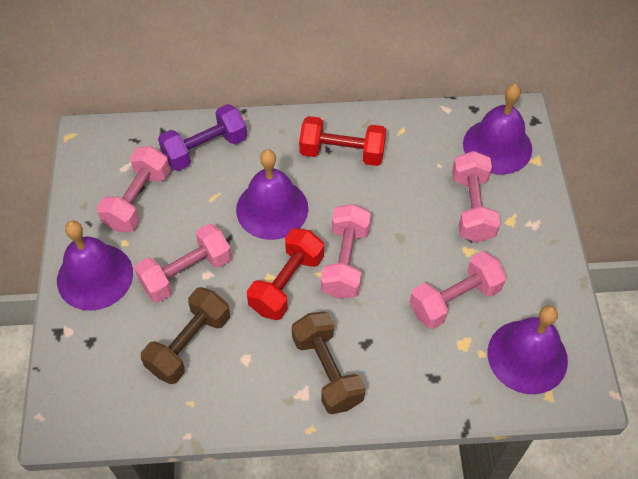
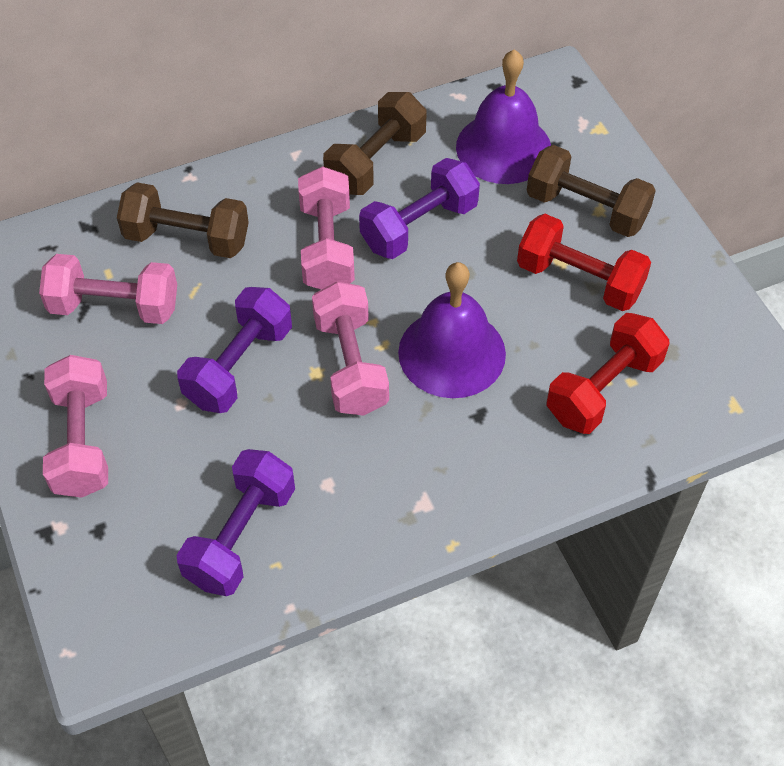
brown dumbbell: [141,287,230,384] [291,311,365,414] = 2 -> [117,182,249,258] [323,92,427,195] [527,145,656,237] = 3
pink dumbbell: [97,146,170,232] [134,224,232,302] [321,204,371,299] [409,251,506,329] [452,151,500,242] = 5 -> [39,254,177,324] [43,355,108,498] [298,166,355,290] [312,281,389,416] = 4
purple bell: [57,221,133,311] [236,149,308,240] [463,84,532,175] [488,305,568,394] = 4 -> [398,262,506,398] [456,49,551,184] = 2
purple dumbbell: [158,104,247,171] = 1 -> [176,449,295,596] [177,287,292,413] [359,158,480,259] = 3

